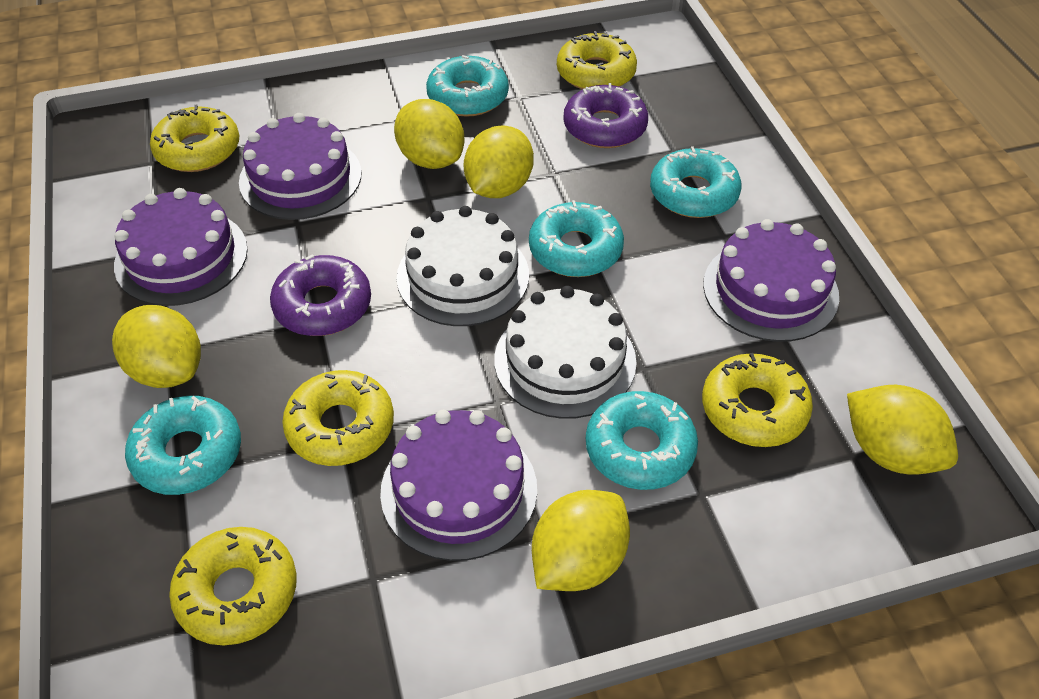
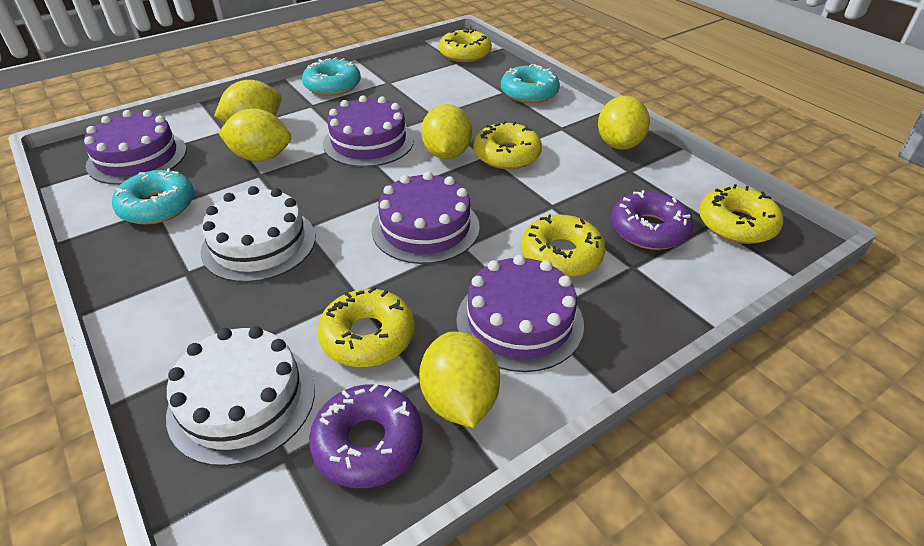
turquoise donut: [125,396,241,495] [426,55,509,117] [529,200,624,277] [586,391,698,490] [650,146,742,218] = 5 -> [112,168,194,225] [302,57,361,96] [501,64,560,103] = 3

